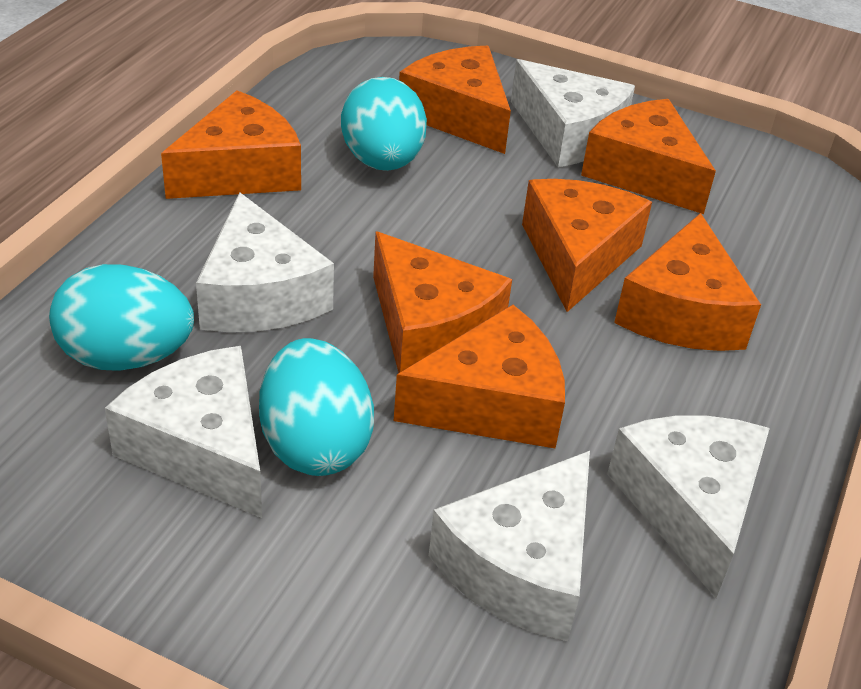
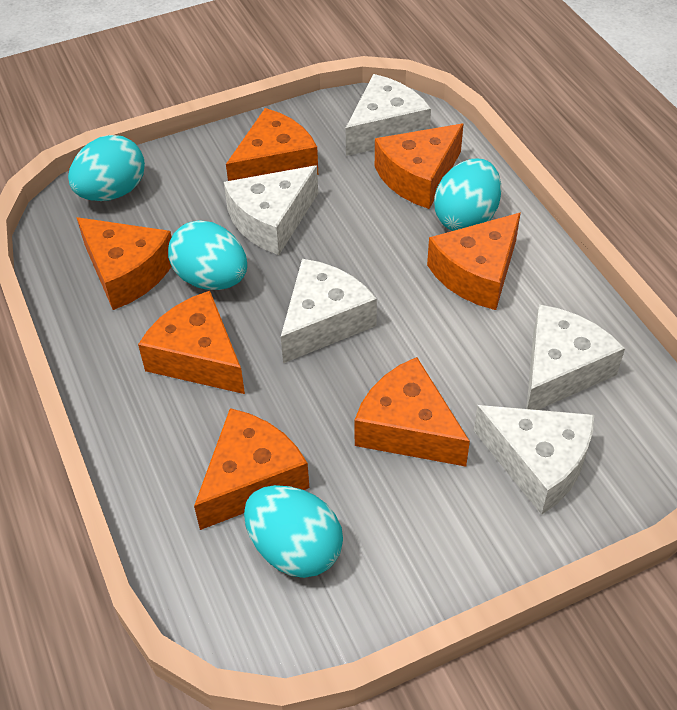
turquoise egg: [49,264,194,371] [259,338,374,476] [341,77,427,171] = 3 -> [68,135,145,201] [168,220,247,290] [244,485,343,578] [434,159,501,231] = 4

